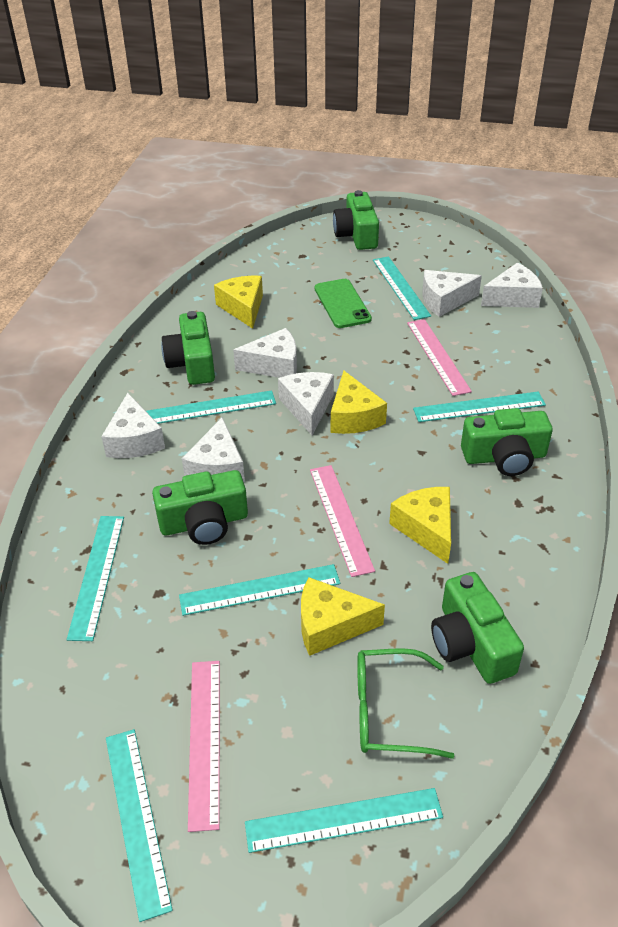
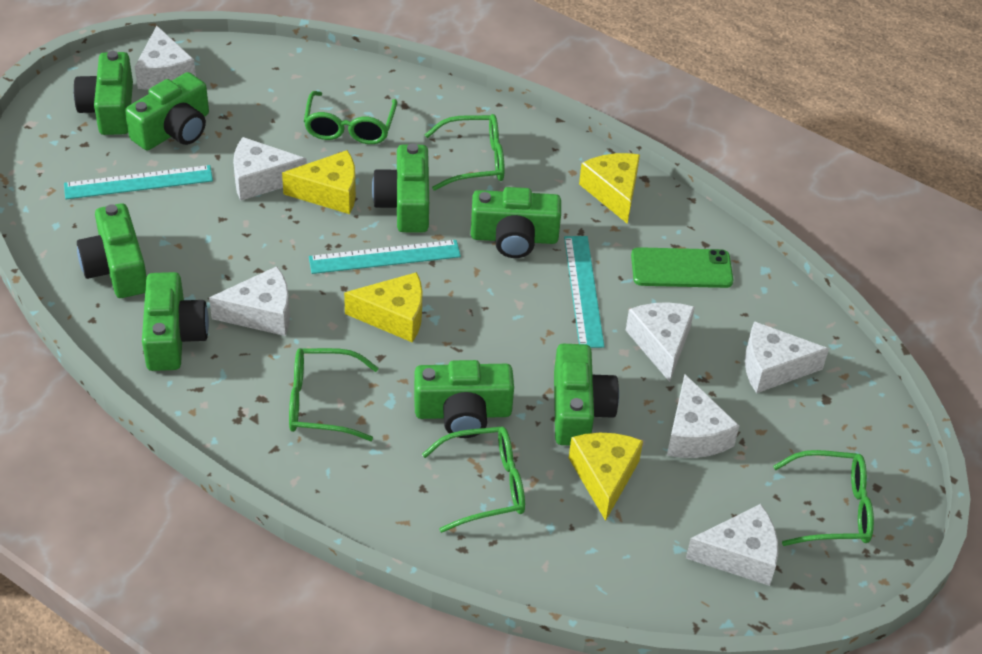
green camera: [152,470,248,545] [161,311,215,385] [333,190,379,250] [431,572,524,684] [461,408,553,476] = 5 -> [74,51,133,135] [77,203,147,298] [125,72,209,150] [142,272,209,371] [372,144,429,232] [414,360,514,438] [471,187,561,258] [554,344,619,445] = 8
green glasses: [357,648,454,759] = 1 -> [289,348,379,441] [304,91,397,144] [422,427,525,533] [425,114,505,191] [773,450,874,546] = 5
pink ruler: [188,661,220,832] [310,465,375,577] [407,319,472,396] = 3 -> none = 0
turquoise ruler: [67,516,124,641] [106,729,173,922] [146,390,276,424] [179,564,340,616] [245,788,443,853] [373,256,431,320] [413,392,546,422] = 7 -> [64,165,213,199] [309,240,461,274] [564,236,605,348] = 3
white cheese: [101,393,165,458] [182,417,245,482] [233,328,297,378] [278,372,334,435] [422,270,482,317] [481,263,543,308] = 6 -> [135,26,196,90] [209,266,290,336] [233,137,307,201] [626,302,695,382] [667,374,739,458] [686,504,778,586] [745,321,829,393] = 7

